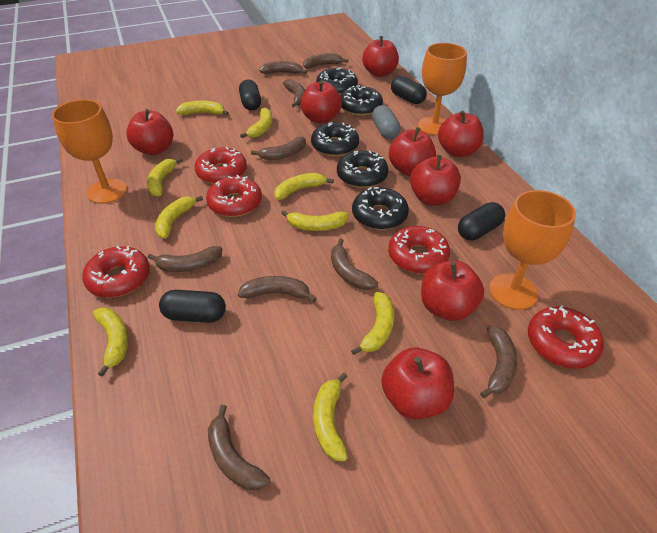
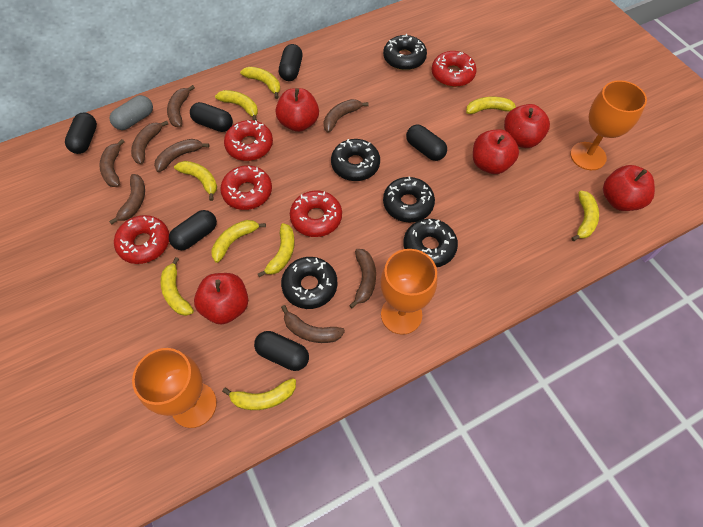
black capsule: [159,290,226,323] [239,80,261,111] [391,76,427,104] [458,202,505,241] = 4 -> [65,113,97,154] [169,210,217,250] [190,102,233,132] [254,331,309,371] [279,44,302,81] [406,124,447,161] = 6
brown banana: [148,246,222,272] [208,405,270,490] [238,276,316,303] [251,137,306,160] [259,61,307,74] [283,79,305,107] [303,53,348,68] [331,238,378,290] [480,325,517,398] = 9 -> [99,139,125,187] [109,174,145,225] [131,121,168,164] [154,139,209,172] [167,85,195,127] [281,305,345,343] [323,99,369,133] [349,249,376,309] = 8
red apple: [126,109,173,155] [301,81,342,124] [362,36,399,77] [381,348,454,419] [389,127,436,176] [410,155,461,206] [421,261,484,321] [438,111,484,157] = 8 -> [194,273,248,325] [276,88,319,132] [473,129,519,174] [504,104,550,148] [603,165,655,211] = 5

